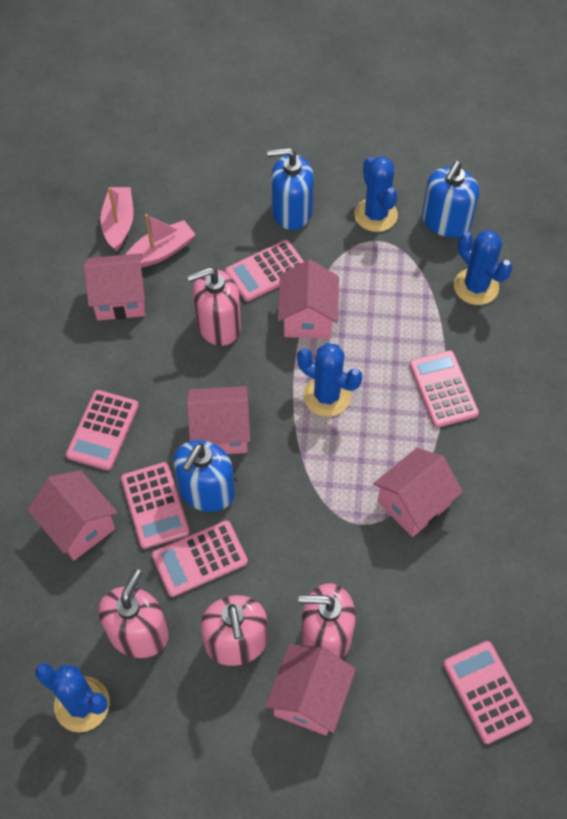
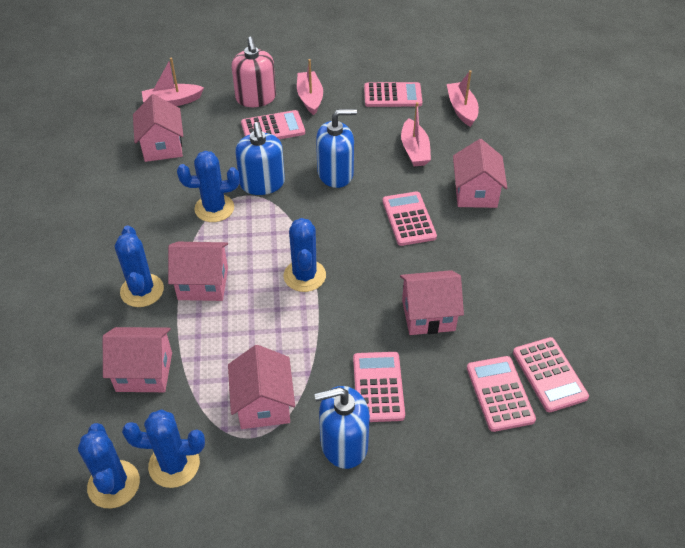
blue cactus: [35,663,110,732] [297,343,362,417] [354,156,398,232] [454,230,513,305] = 4 -> [78,423,140,509] [115,225,164,307] [122,409,205,488] [177,151,240,222] [283,218,326,292] = 5
pink boat: [100,187,133,251] [125,214,196,268] = 2 -> [142,58,204,106] [297,59,323,115] [401,102,431,166] [447,70,479,127] = 4
pink soap dispenser: [98,569,169,658] [187,267,241,346] [201,595,268,666] [299,583,356,659] = 4 -> [232,37,276,107] = 1

